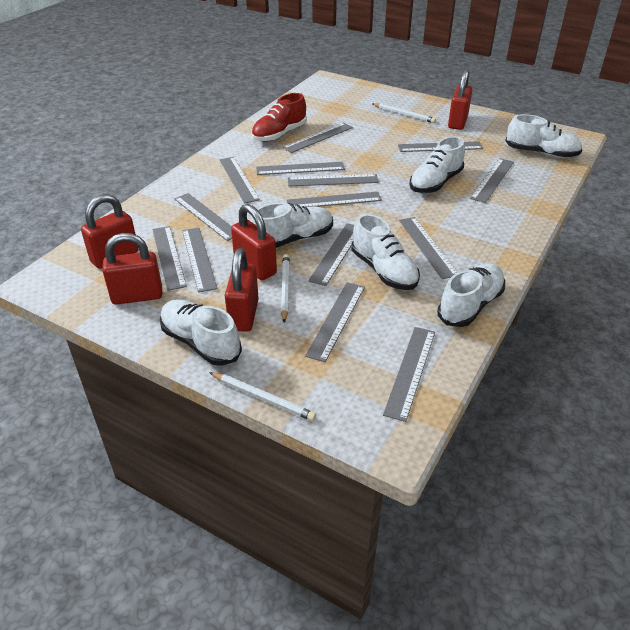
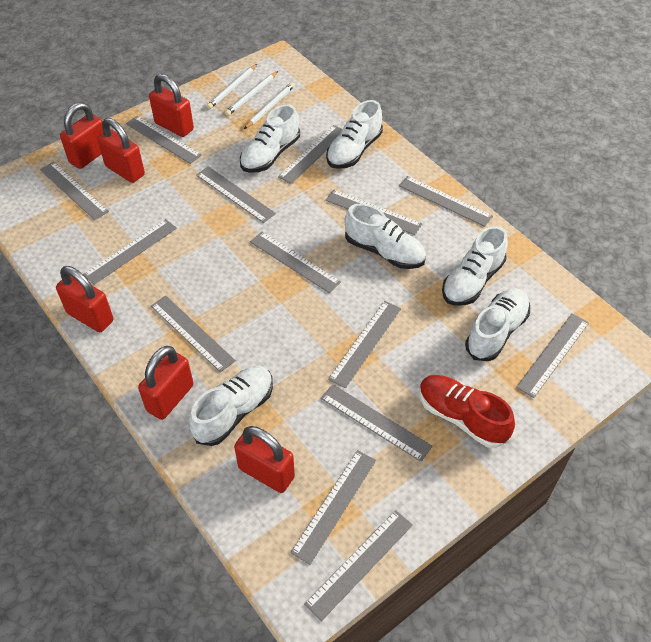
red padlock: [81,194,138,269] [102,233,162,305] [225,248,259,332] [231,204,277,280] [448,69,472,130] = 5 -> [56,266,113,332] [60,102,103,169] [97,118,145,183] [138,346,194,420] [149,74,194,137] [234,426,295,493] = 6

